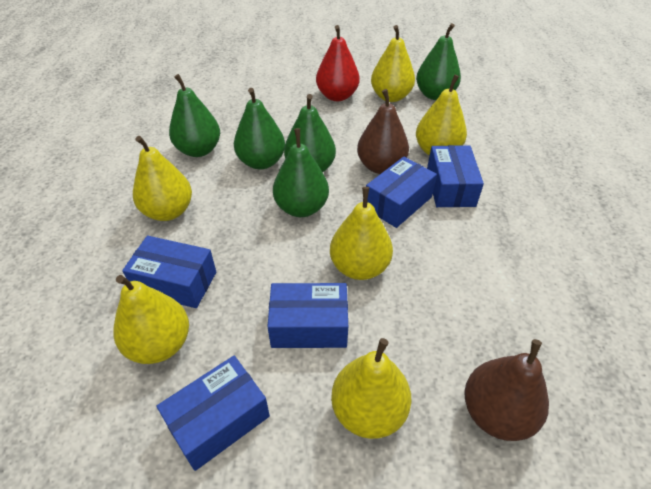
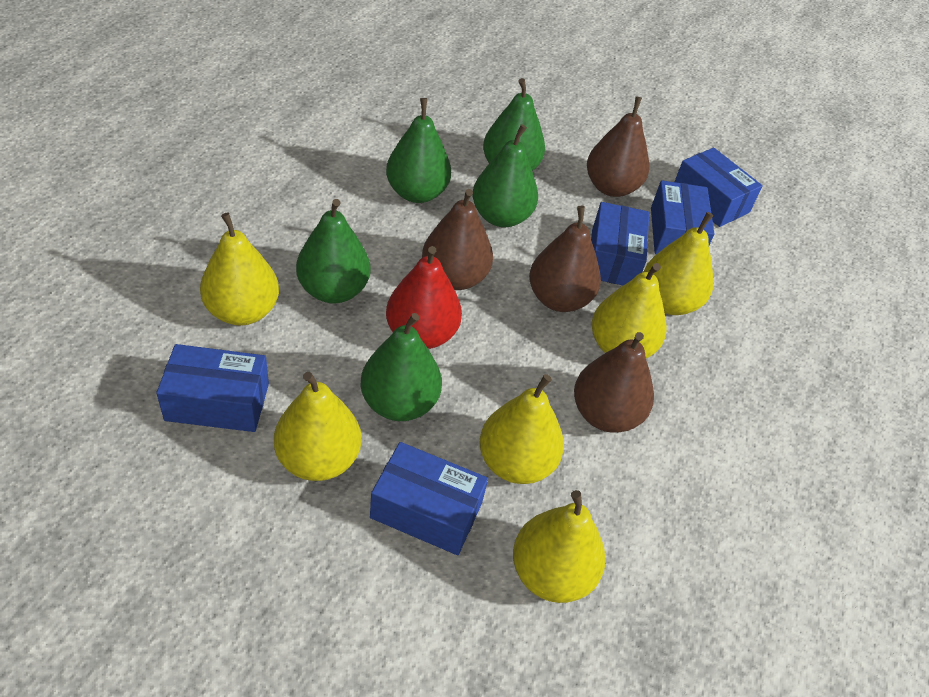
brown pear: [357,89,409,174] [464,339,549,441] = 2 -> [422,189,493,290] [529,206,601,312] [574,332,654,433] [587,96,649,197] = 4

